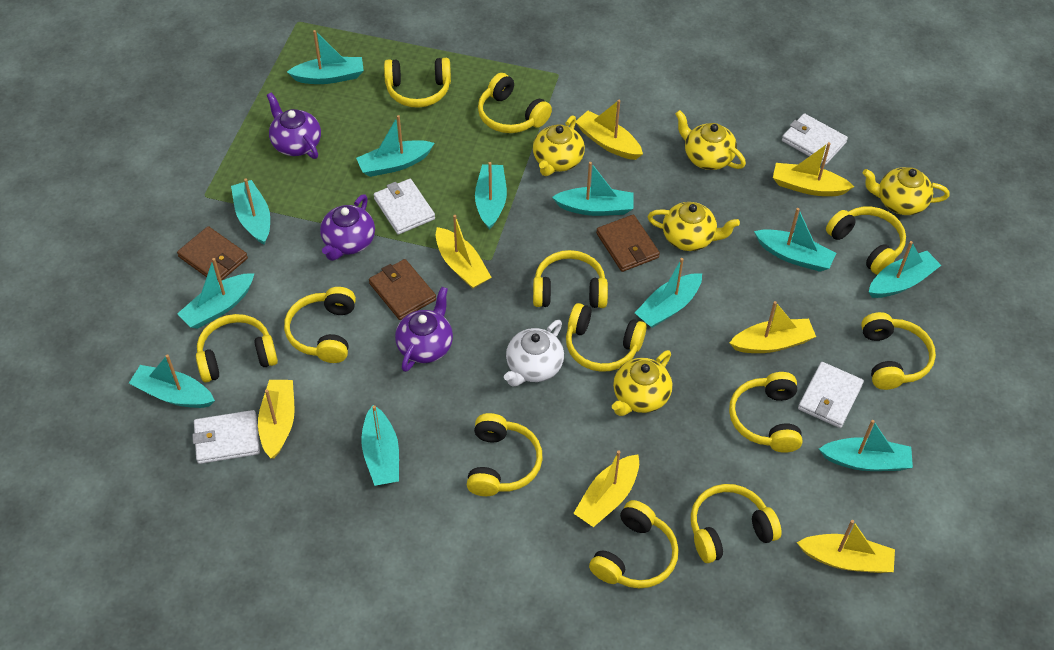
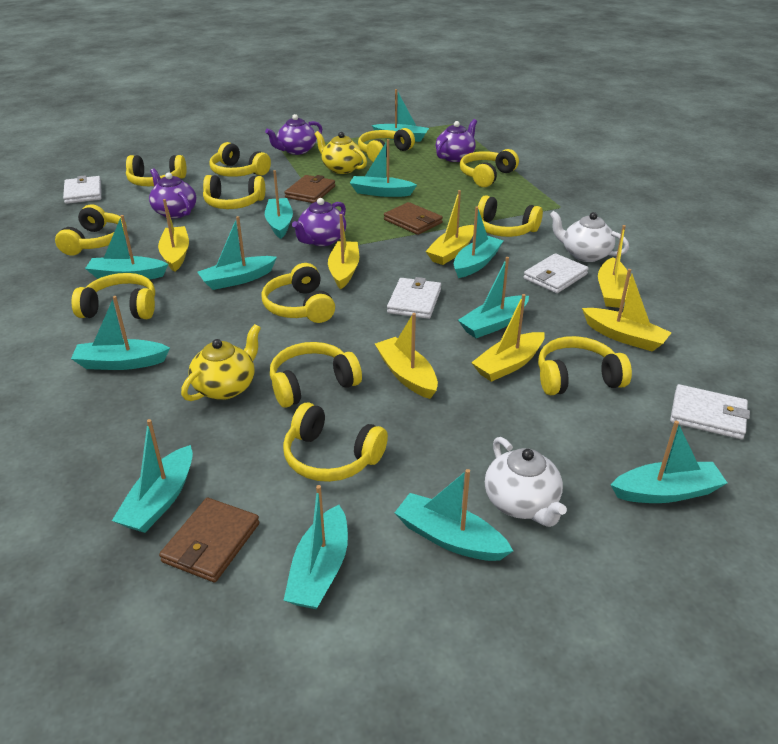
purple teapot: [267,92,321,159] [320,194,375,261] [395,287,453,372] = 3 -> [149,168,196,219] [265,114,322,155] [292,198,346,246] [436,119,477,162] = 4
white teapot: [504,320,564,387] = 1 -> [485,437,567,527] [550,211,629,262] = 2
yellow teapot: [533,116,585,176] [612,350,672,416] [648,202,740,251] [675,110,746,170] [862,167,950,215] = 5 -> [181,324,261,401] [315,131,367,174] = 2

